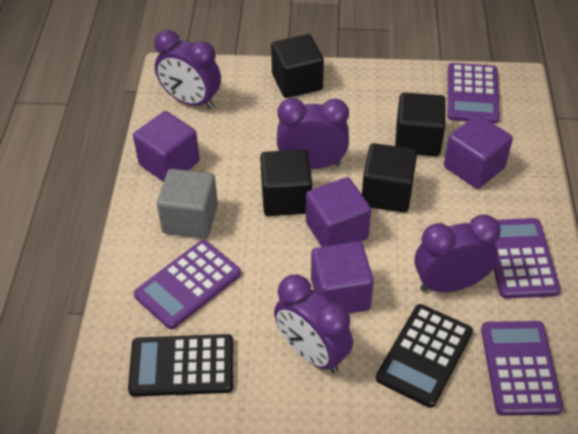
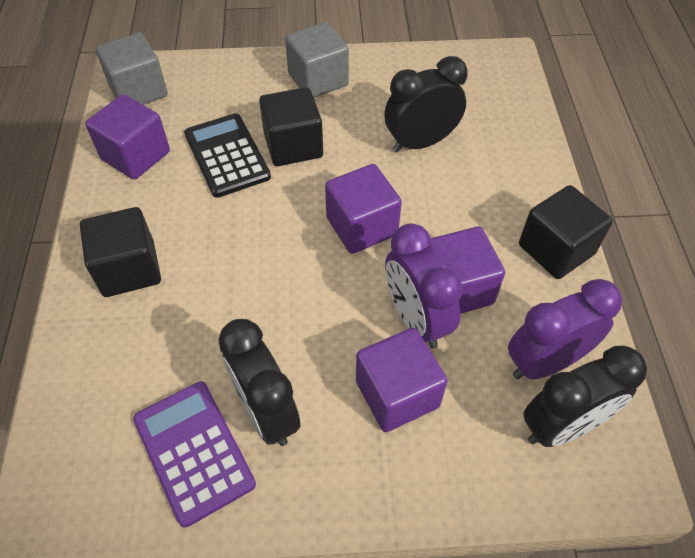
black calculator: [128,334,233,397] [376,304,473,408] = 2 -> [184,113,271,198] = 1
black clock: none = 0 -> [218,319,300,446] [384,56,468,153] [523,346,647,447] = 3
black cube: [260,149,312,216] [271,34,324,98] [362,143,417,213] [395,93,446,156] = 4 -> [80,207,161,297] [259,87,323,166] [519,185,613,279] = 3
grey cube: [157,169,218,239] = 1 -> [96,33,168,105] [285,22,349,98] = 2
purple calculator: [134,240,241,329] [448,63,500,124] [481,321,563,416] [494,218,561,299] = 4 -> [133,382,256,527] = 1
purple clock: [154,30,221,109] [274,274,353,373] [277,98,349,169] [415,214,501,292] = 4 -> [385,223,463,348] [508,279,622,380] = 2

